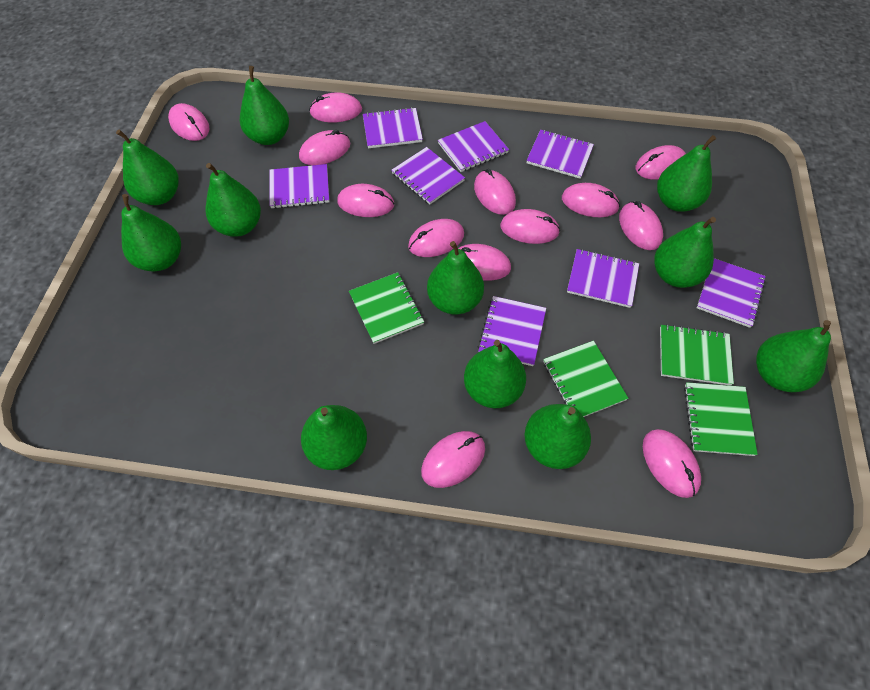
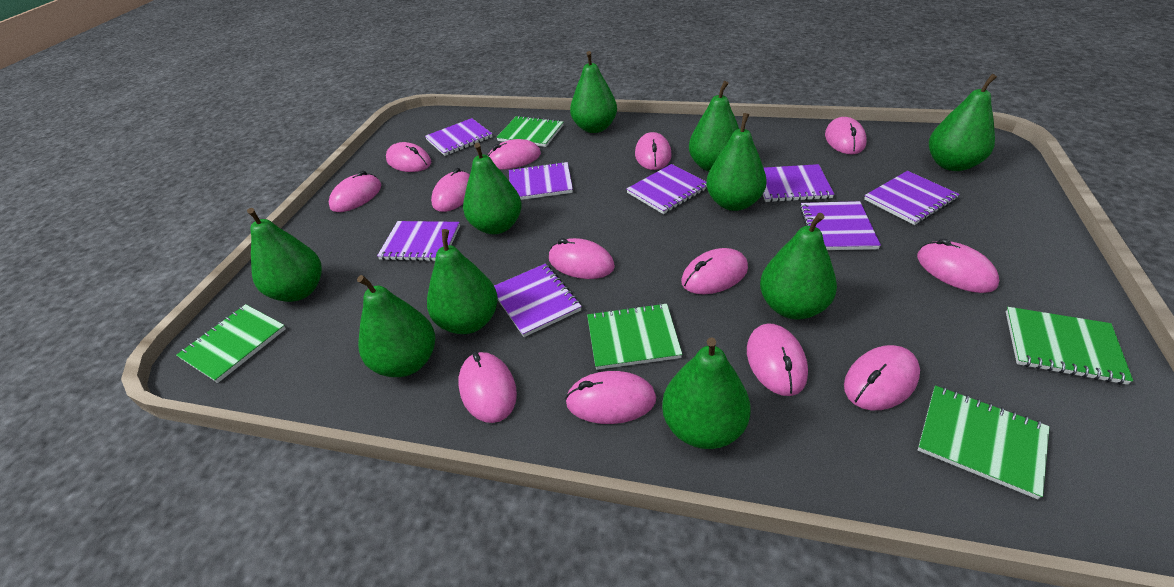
green notebook: [349,272,424,344] [543,341,628,417] [660,324,734,386] [684,382,758,456] = 4 -> [176,304,286,383] [496,115,563,147] [587,303,682,370] [918,386,1049,499] [1006,307,1133,385] = 5
green pear: [116,129,179,205] [121,194,181,271] [205,163,261,237] [240,66,289,145] [301,405,367,470] [427,241,484,315] [464,340,526,408] [524,404,591,469] [654,217,716,288] [657,135,716,212] [756,320,831,392] = 11 -> [247,208,322,302] [357,275,435,377] [427,229,498,334] [463,143,522,234] [570,51,617,133] [662,338,751,449] [689,81,739,172] [706,113,767,211] [760,213,837,319] [929,74,997,171] = 10

